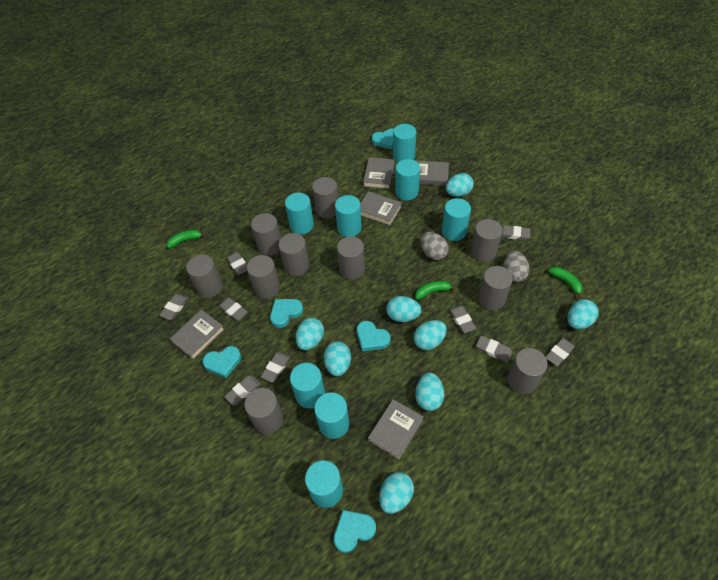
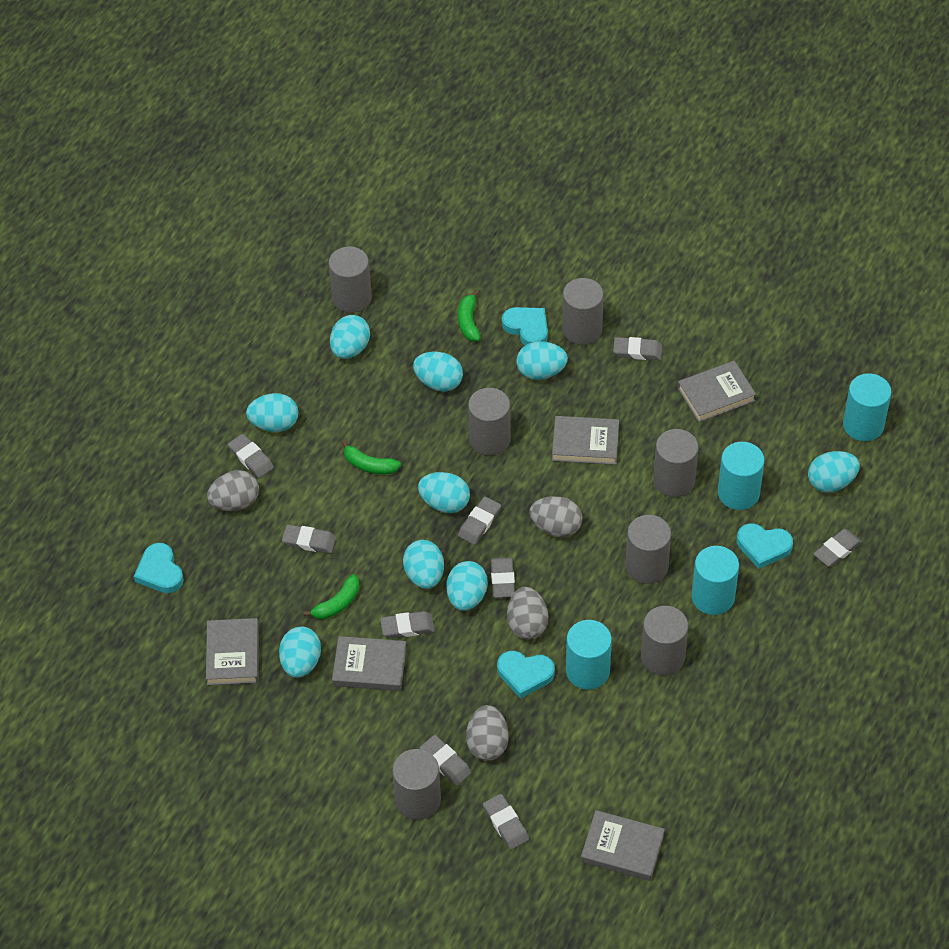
grey cylinder: [186,255,223,298] [244,388,283,434] [247,255,280,298] [251,213,281,256] [278,233,309,276] [312,177,338,219] [337,236,365,280] [471,219,503,262] [478,266,513,310] [507,348,548,394] = 10 -> [329,247,372,313] [392,749,441,820] [468,388,511,455] [562,278,604,345] [625,515,671,584] [641,606,688,675] [653,429,698,497] = 7
grey egg: [420,232,449,260] [503,251,530,282] = 2 -> [207,470,259,511] [466,705,508,761] [507,587,548,640] [529,496,582,537] = 4
turquoise cylinder: [285,193,314,234] [290,363,325,408] [305,460,343,508] [314,392,349,439] [335,195,362,237] [393,124,416,162] [395,159,420,200] [442,198,471,241] = 8 -> [566,620,612,690] [692,546,739,615] [718,442,764,510] [843,374,891,441] = 4
turquoise egg: [295,318,324,350] [323,341,351,376] [379,472,414,514] [386,296,421,322] [413,320,447,350] [415,372,444,411] [446,173,474,197] [567,299,599,329] = 8 -> [246,393,299,432] [279,627,321,678] [330,315,370,359] [403,540,444,589] [413,352,463,392] [418,472,470,513] [447,561,488,611] [516,341,568,380] [808,451,860,493] = 9
turquoise heart: [203,346,241,378] [270,299,303,328] [334,510,376,553] [357,321,390,351] [372,128,394,149] = 5 -> [134,543,184,593] [497,651,555,699] [502,307,548,345] [737,523,793,569] = 4

